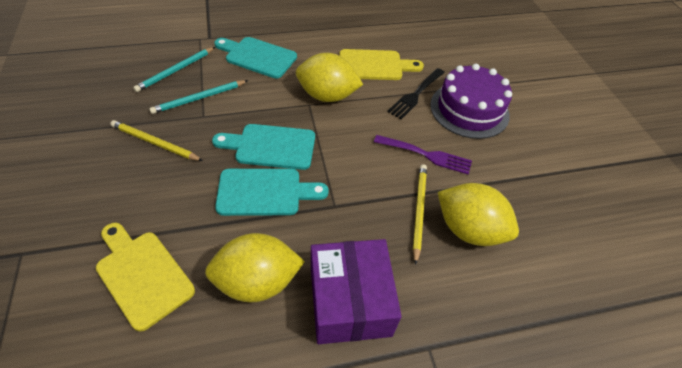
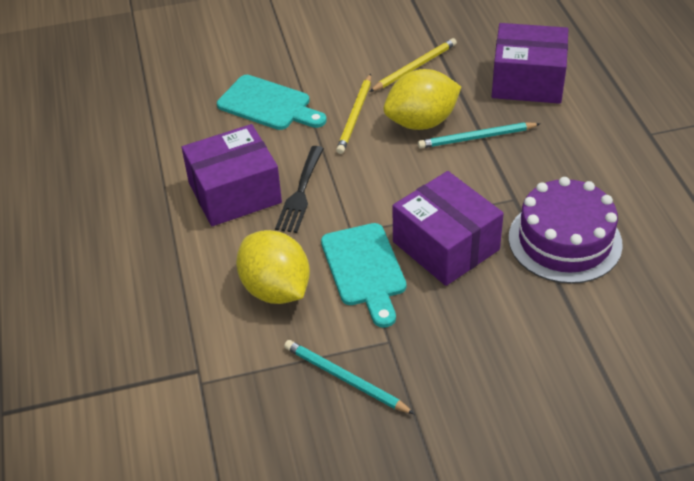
purple box: [311,239,401,344] = 1 -> [182,124,282,226] [393,171,504,286] [492,23,568,104] = 3
purple fork: [374,135,472,175] = 1 -> none = 0
turquoise cutting board: [212,124,315,170] [214,37,297,78] [215,169,329,216] = 3 -> [217,75,327,130] [321,223,406,328] = 2
yellow cutting board: [96,223,195,332] [339,49,424,80] = 2 -> none = 0
yellow lemon: [205,233,305,302] [296,53,363,102] [438,183,519,246] = 3 -> [236,230,310,304] [383,69,461,130] = 2

